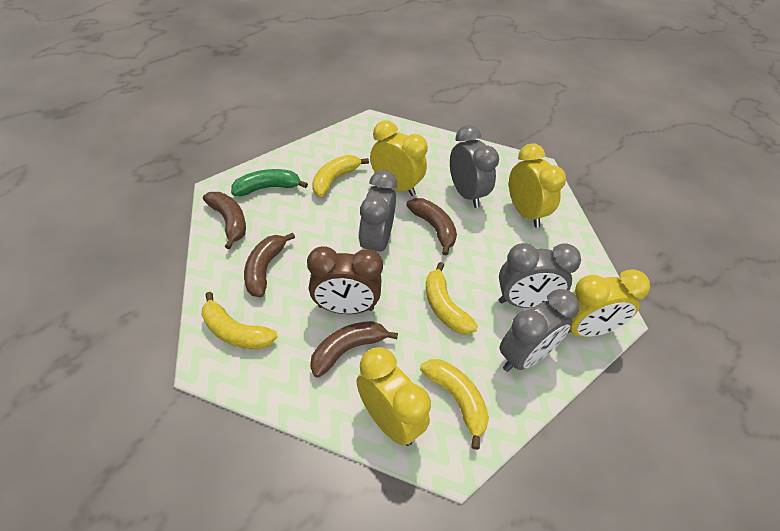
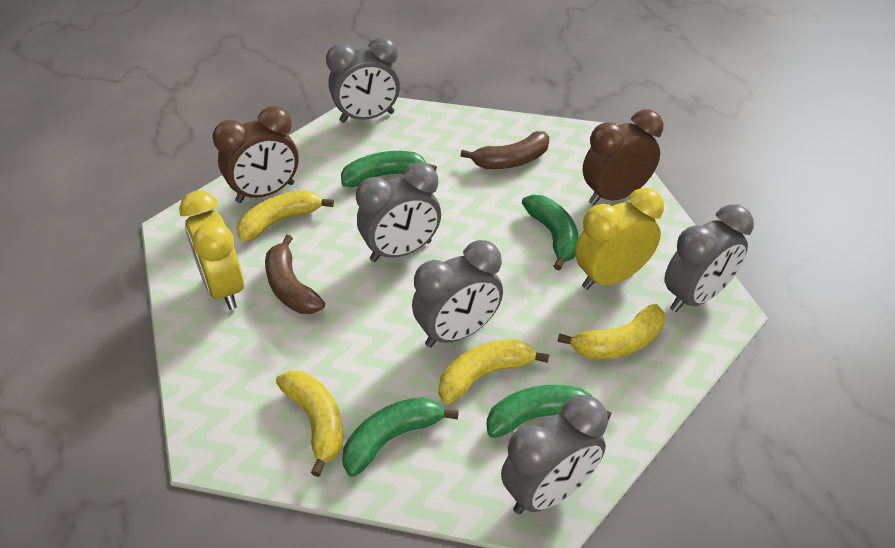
brown banana: [203,192,246,249] [244,232,295,298] [310,321,398,378] [406,198,457,255] = 4 -> [265,235,325,314] [460,131,550,169] = 2
brown clock: [307,246,383,314] = 1 -> [212,106,299,203] [583,110,663,205] = 2
green banana: [231,169,308,196] = 1 -> [341,151,437,187] [342,397,459,477] [486,385,612,438] [522,195,579,270] = 4
grey clock: [359,170,397,252] [450,125,499,208] [499,243,581,308] [500,289,579,372] = 4 -> [326,37,400,123] [356,163,441,262] [412,240,503,347] [501,395,608,514] [664,204,754,312] = 5
yellow clock: [357,347,431,446] [370,120,428,196] [509,144,566,228] [568,269,650,337] = 4 -> [179,190,244,310] [575,188,664,290] = 2

